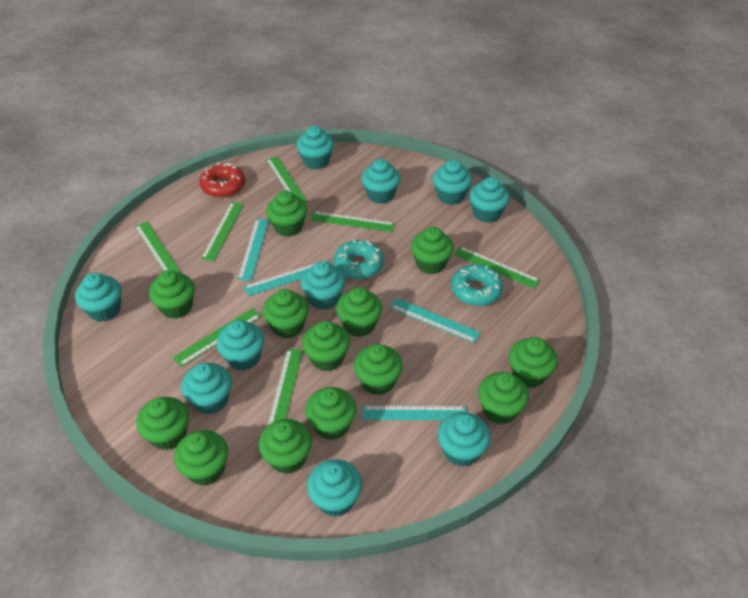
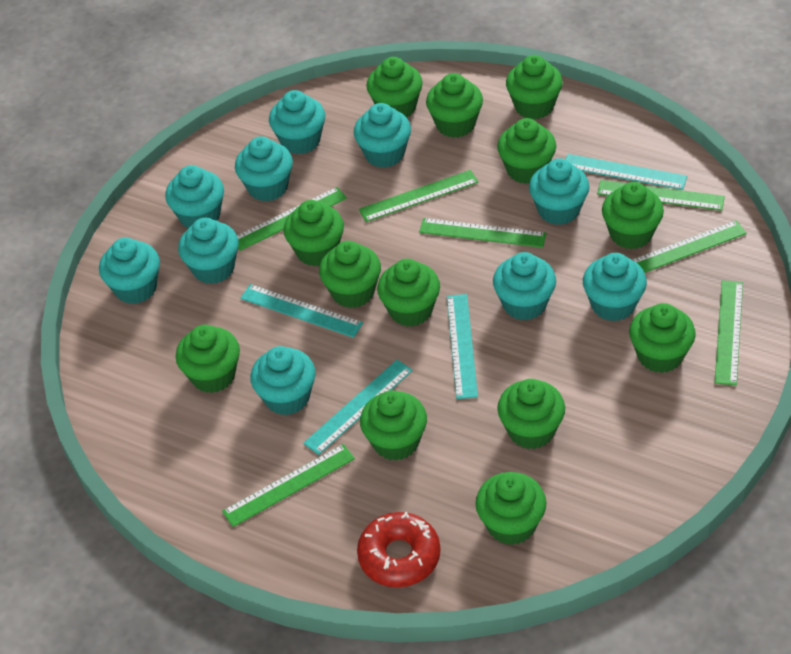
turquoise donut: [334,240,384,280] [451,264,503,306] = 2 -> none = 0

